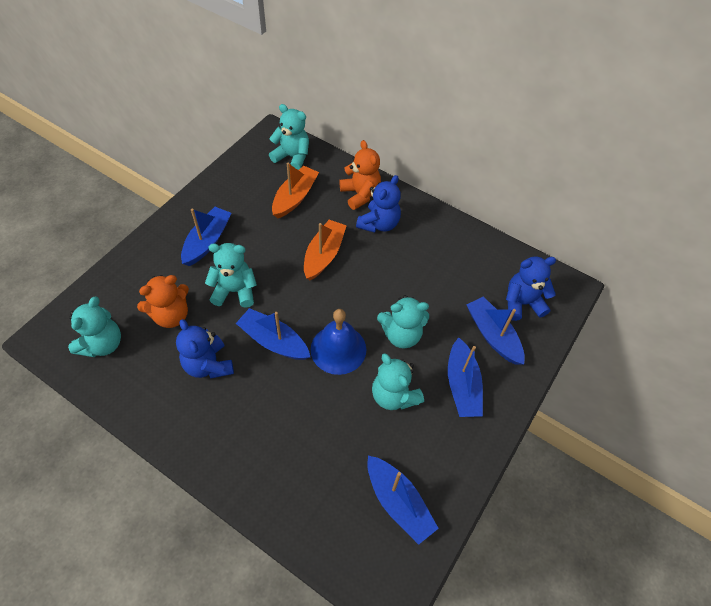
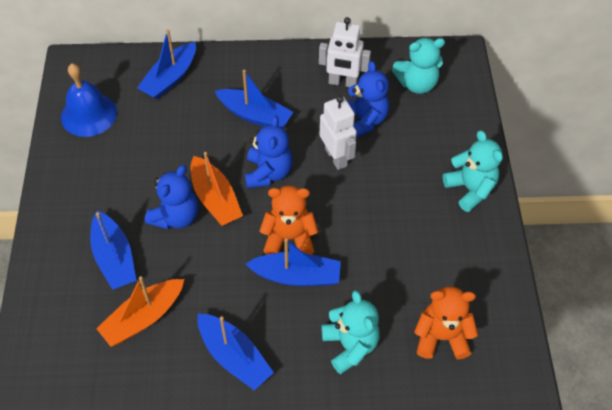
turquoise teddy bear: [68,297,121,357] [205,243,257,308] [269,104,309,170] [372,353,424,410] [377,295,429,349] = 5 -> [321,290,380,374] [392,38,445,94] [443,130,503,212] = 3
white robot: none = 0 -> [319,17,371,87] [320,96,357,170] = 2

